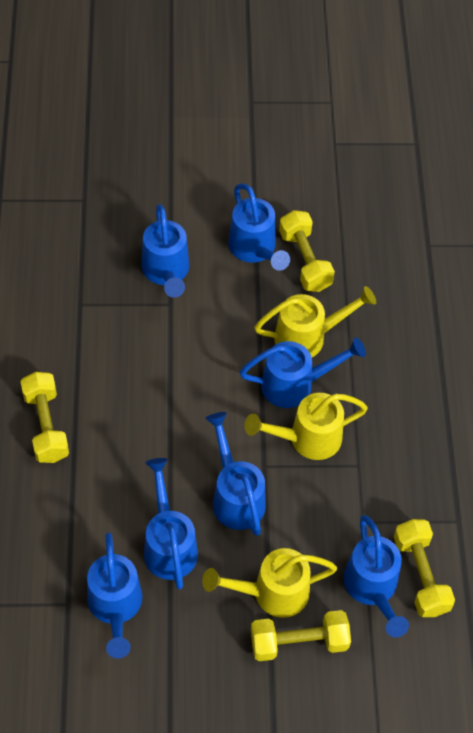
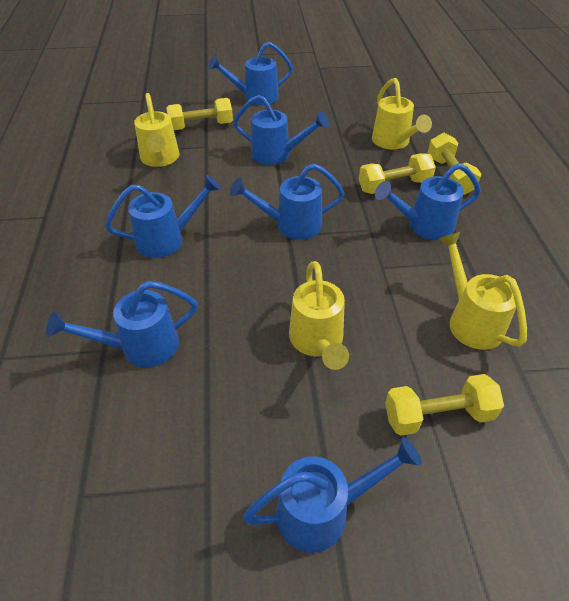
yellow watering can: [202,548,337,618] [244,393,368,460] [254,286,376,357] = 3 -> [134,93,179,167] [289,261,349,370] [372,78,432,150] [438,231,527,350] = 4

